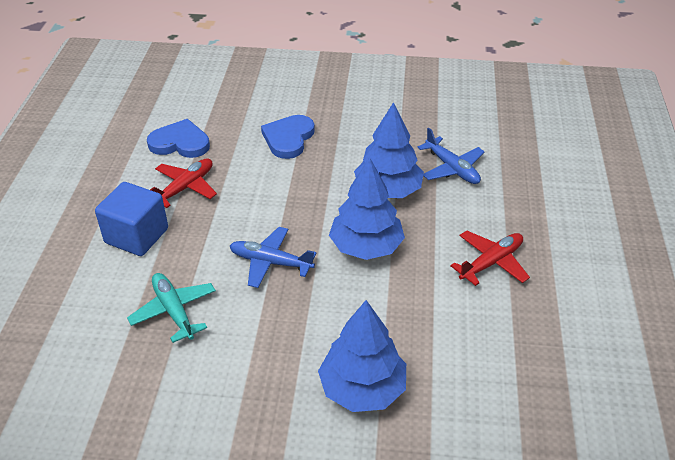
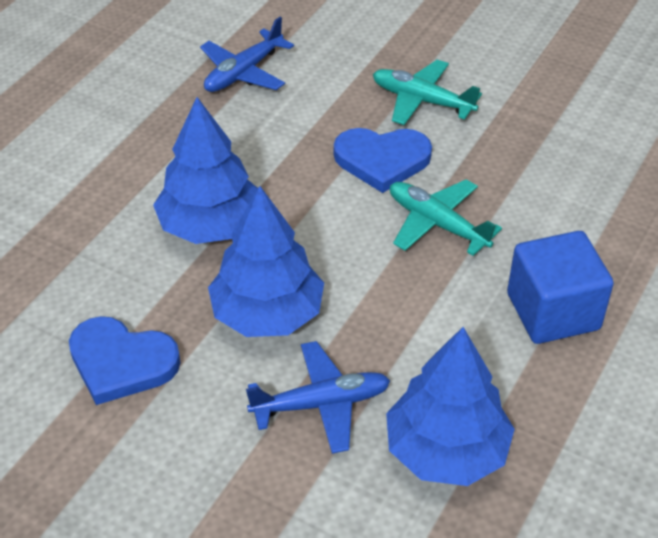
red plane: [150,158,217,208] [450,230,530,286] = 2 -> none = 0
turquoise plane: [127,273,216,343] = 1 -> [373,60,482,125] [390,179,502,256] = 2

